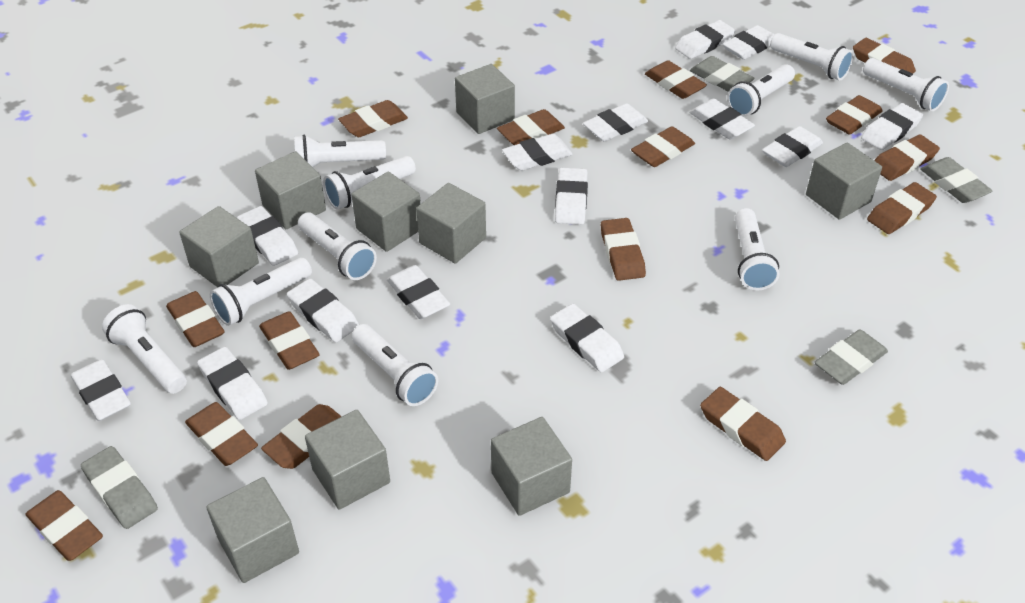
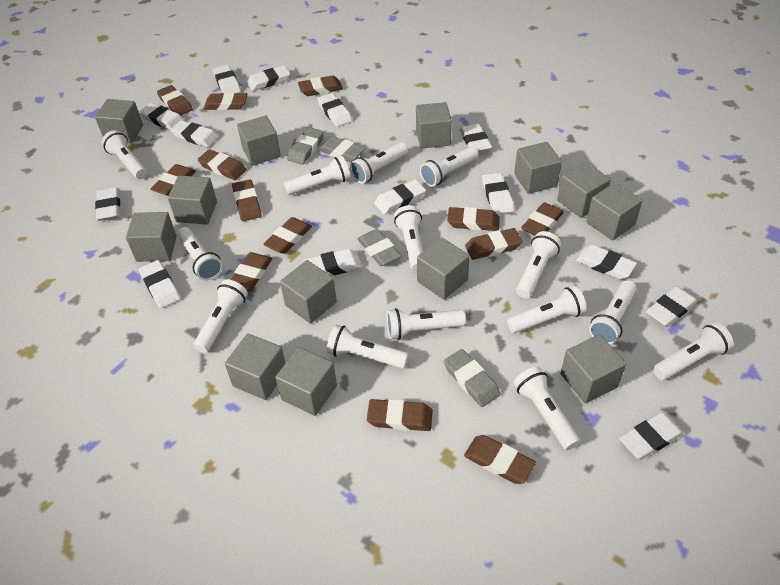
brown eraser: [25,490,103,561] [166,291,225,347] [185,402,258,466] [259,311,320,370] [261,404,342,469] [338,100,408,137] [497,109,565,145] [601,218,646,281] [631,126,695,167] [645,60,707,99] [700,387,786,461] [826,95,883,135] [853,38,916,73] [867,182,937,234] [874,134,940,181] = 15 -> [151,164,196,196] [157,85,193,116] [198,149,247,180] [204,92,247,110] [231,252,272,291] [232,179,261,221] [263,217,312,254] [298,75,343,96] [367,399,433,431] [447,207,500,231] [464,435,536,484] [465,228,522,260] [521,202,564,236] = 13
grey cube: [179,206,259,287] [206,477,299,583] [255,151,326,229] [305,410,390,509] [351,172,421,252] [416,183,486,264] [455,64,515,134] [491,417,572,516] [806,142,882,220] = 9 -> [95,99,143,143] [126,212,177,262] [168,175,217,225] [225,333,285,400] [237,116,281,166] [275,347,337,416] [280,260,337,324] [416,102,452,149] [417,238,470,300] [514,142,562,194] [557,162,611,218] [560,334,626,404] [586,182,643,240] = 13
white flashlight: [102,304,187,394] [210,258,312,326] [294,135,386,167] [298,213,377,280] [323,156,416,210] [352,324,438,406] [727,64,795,117] [735,208,779,291] [770,33,854,80] [863,58,949,111] = 10 -> [102,130,147,179] [177,227,223,280] [194,279,248,353] [284,156,351,195] [327,325,409,369] [350,142,408,184] [387,308,466,340] [394,205,423,272] [420,147,478,187] [507,286,587,333] [514,366,580,450] [516,231,561,298] [589,280,636,344] [653,323,733,380] = 14

